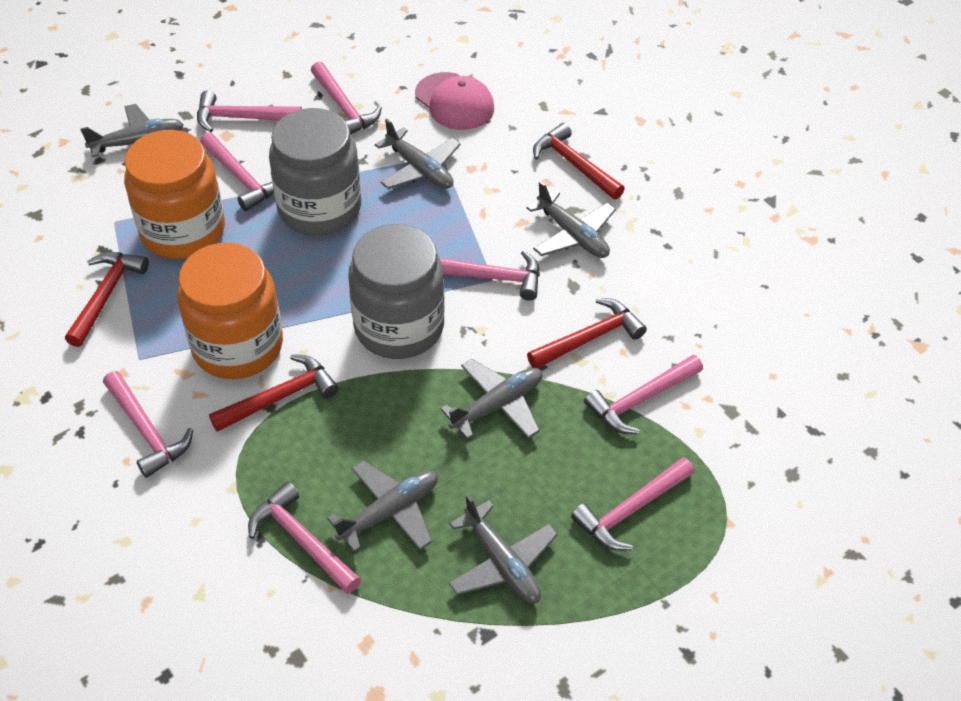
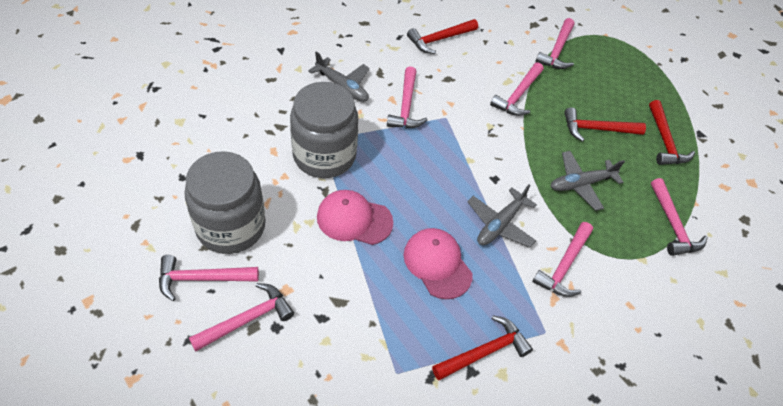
grey plane: [80,104,184,157] [327,461,438,552] [375,118,461,189] [440,359,542,439] [449,494,558,603] [527,181,616,258] = 6 -> [308,51,370,102] [467,184,537,247] [550,151,625,211] = 3
orange jar: [124,130,225,259] [177,243,283,379] = 2 -> none = 0
pink cap: [415,72,494,130] = 1 -> [317,190,393,245] [404,228,473,299] = 2
pink hammer: [103,371,193,478] [197,90,302,132] [200,132,274,211] [248,482,361,594] [311,62,382,134] [439,250,540,301] [571,457,694,551] [584,355,703,434] = 8 -> [159,255,259,301] [189,283,294,352] [387,66,427,128] [490,62,544,116] [532,222,593,297] [535,18,574,69] [651,178,707,256] = 7

